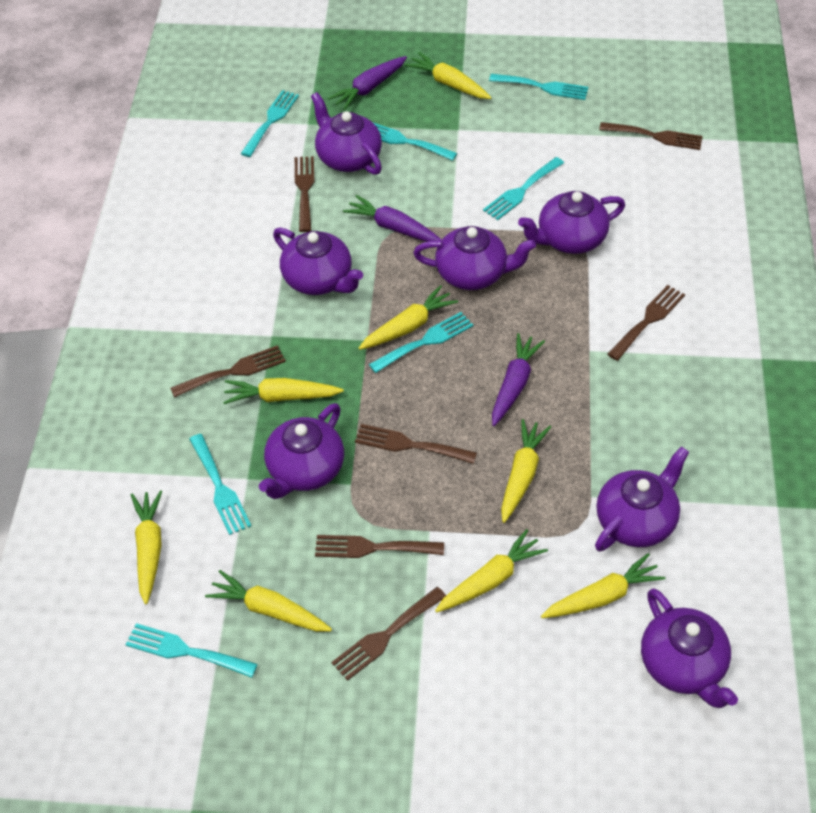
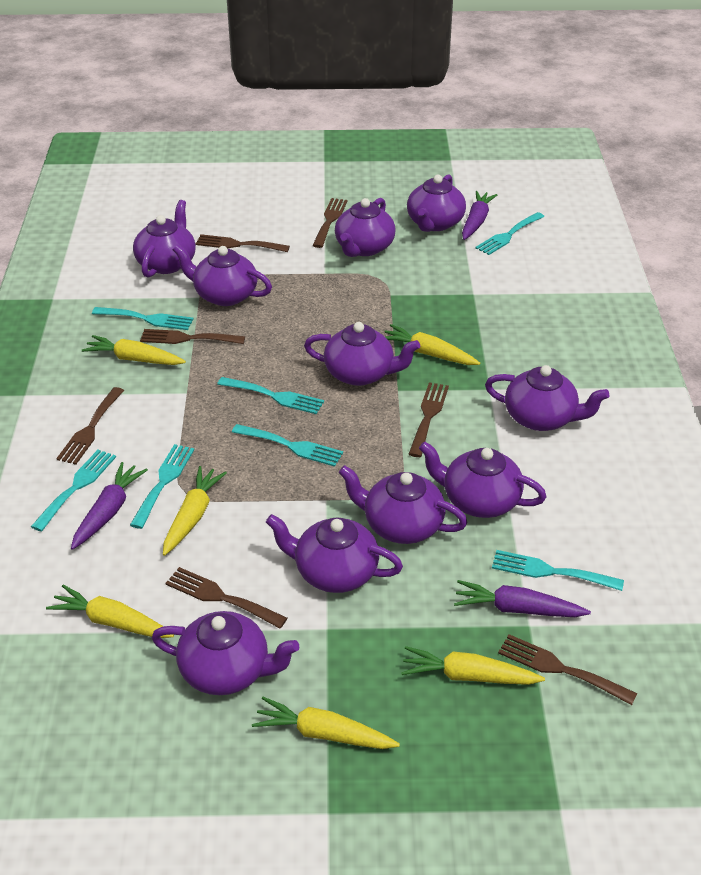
purple teapot: [259,403,344,499] [273,228,363,295] [311,92,382,175] [413,226,536,290] [518,191,625,254] [595,446,689,552] [641,588,738,708] = 7 -> [133,200,196,278] [152,611,300,695] [173,244,272,306] [266,514,403,593] [304,322,420,386] [335,198,396,257] [339,465,468,544] [407,174,466,232] [419,441,547,518] [485,365,610,431] = 10
yellow carrot: [131,490,162,604] [205,570,332,631] [223,378,344,404] [359,285,458,350] [405,52,491,99] [435,529,548,612] [501,419,551,523] [541,553,666,618] = 8 -> [46,585,174,638] [82,335,186,365] [163,466,227,556] [252,697,400,749] [385,324,480,365] [401,646,545,685] = 6

